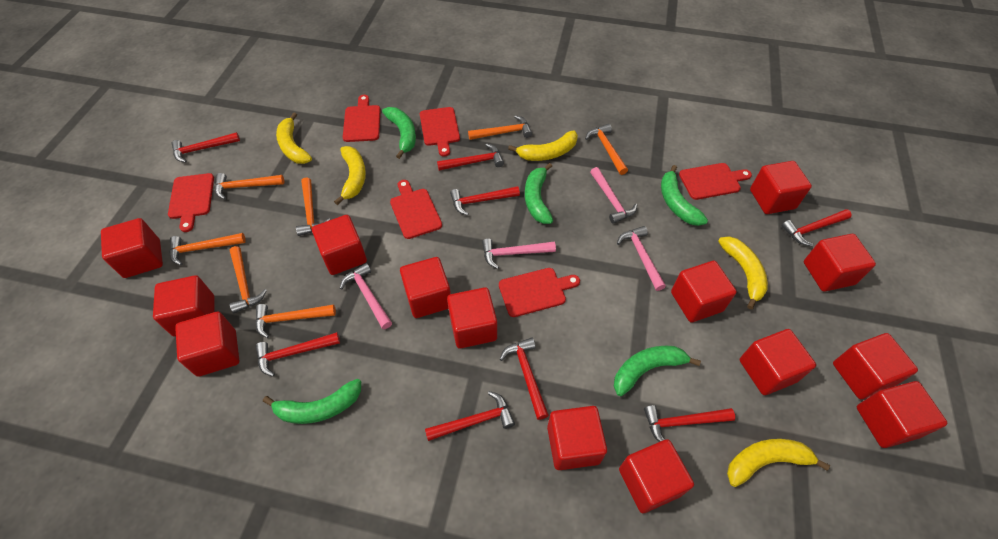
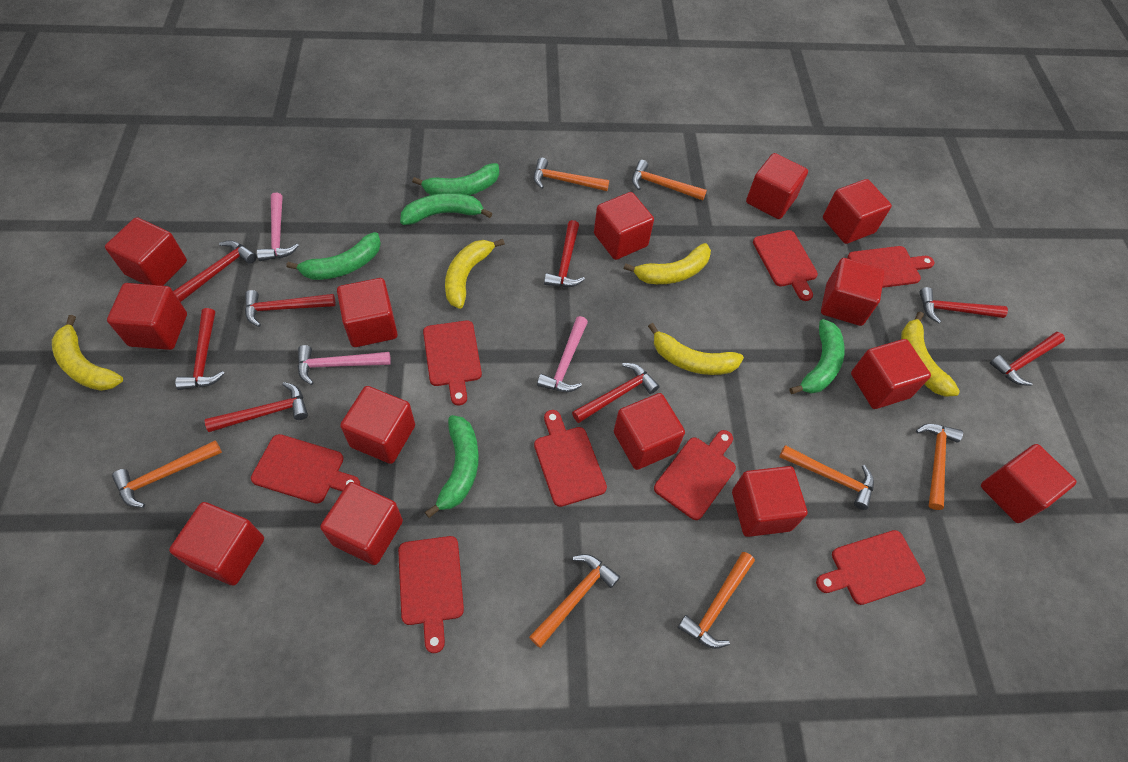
pink hammer: [340,263,392,329] [482,238,556,269] [590,167,637,224] [617,226,666,291] = 4 -> [257,193,299,261] [298,345,391,385] [537,316,588,392] = 3
red cutting board: [168,173,214,232] [343,95,381,142] [390,180,442,239] [420,107,460,156] [499,268,580,317] [679,163,752,200] = 6 -> [251,434,360,504] [398,536,464,653] [423,320,482,405] [534,410,607,507] [654,430,736,520] [753,230,818,301] [816,530,926,605] [847,246,934,288] = 8

